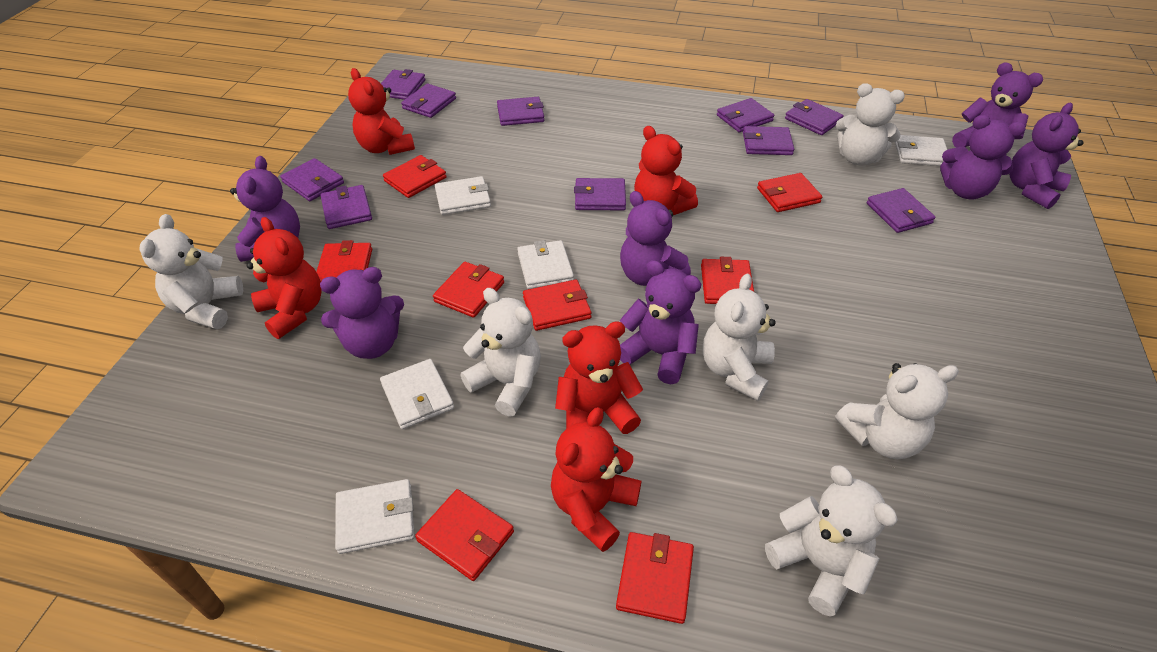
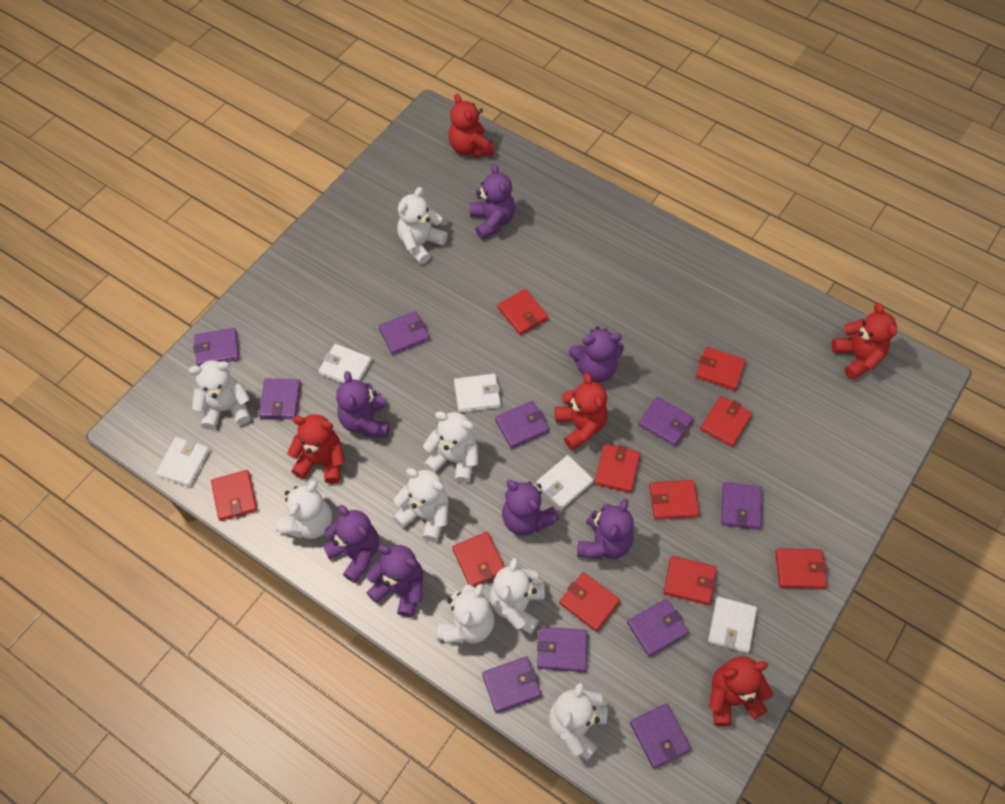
red wallet: [316,240,372,281] [383,155,447,198] [415,489,514,581] [433,262,504,318] [523,279,591,331] [616,532,694,624] [701,257,754,304] [757,173,822,212] = 8 -> [211,470,257,521] [452,532,505,587] [498,289,548,335] [559,572,620,632] [594,444,640,493] [649,480,700,520] [664,556,717,605] [695,347,746,391] [700,396,753,447] [775,548,827,589] = 10
white teddy bear: [139,214,243,329] [460,288,541,417] [703,274,776,401] [765,465,898,617] [835,363,959,459] [836,83,905,166] = 6 -> [189,361,251,430] [276,480,332,539] [393,468,448,542] [397,187,448,264] [423,411,478,483] [437,584,494,643] [490,558,545,634] [549,683,608,761] = 8

